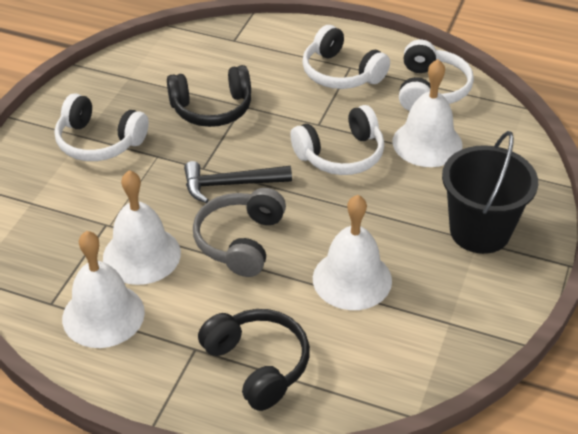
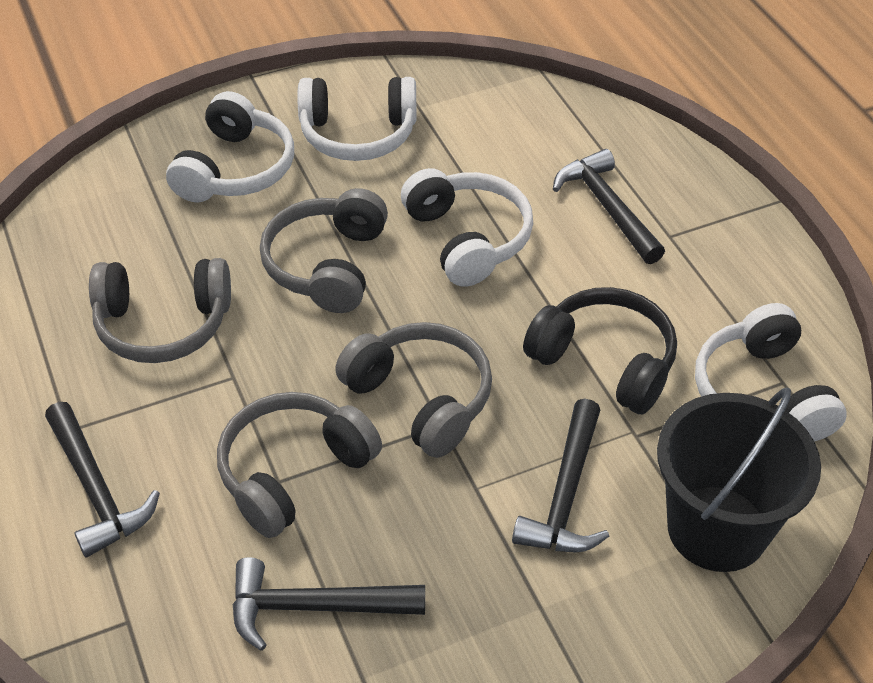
black hammer: [184,161,292,203] = 1 -> [45,402,160,557] [233,557,425,651] [512,398,609,552] [553,149,665,264] = 4
black headphones: [167,65,251,127] [198,309,310,411] = 2 -> [523,287,677,415] = 1
grey headphones: [193,188,286,277] = 1 -> [89,258,231,363] [217,392,382,538] [260,188,388,313] [335,322,492,458] = 4
white bell: [62,231,145,348] [103,170,181,285] [313,195,392,310] [393,59,463,167] = 4 -> none = 0

